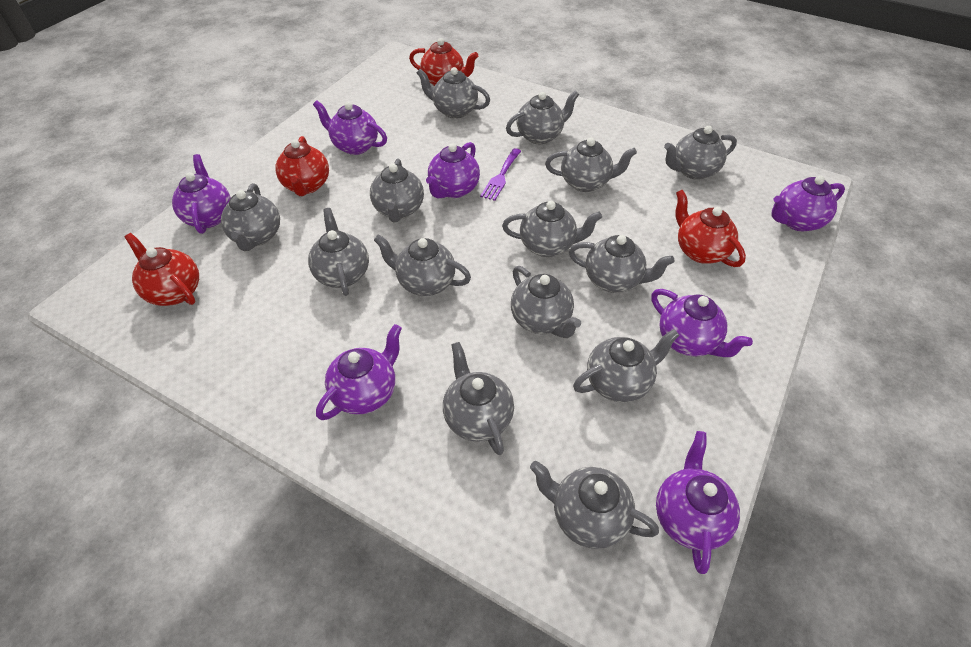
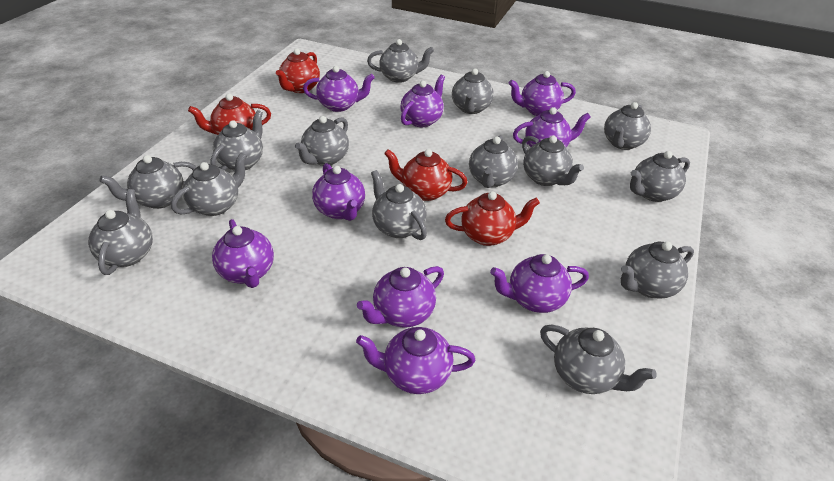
purple fork: [480,148,521,201] = 1 -> none = 0
purple teapot: [172,154,231,234] [313,100,387,155] [316,324,402,420] [426,142,480,198] [651,289,753,357] [656,431,740,574] [772,176,845,231] = 7 -> [212,219,274,288] [303,66,375,112] [312,163,365,221] [356,327,475,394] [357,266,444,328] [400,74,445,127] [490,254,589,313] [509,71,576,116] [513,107,590,147] = 9

